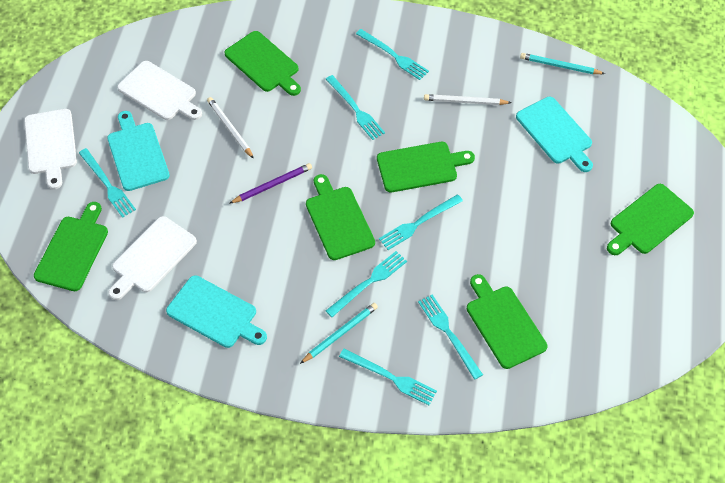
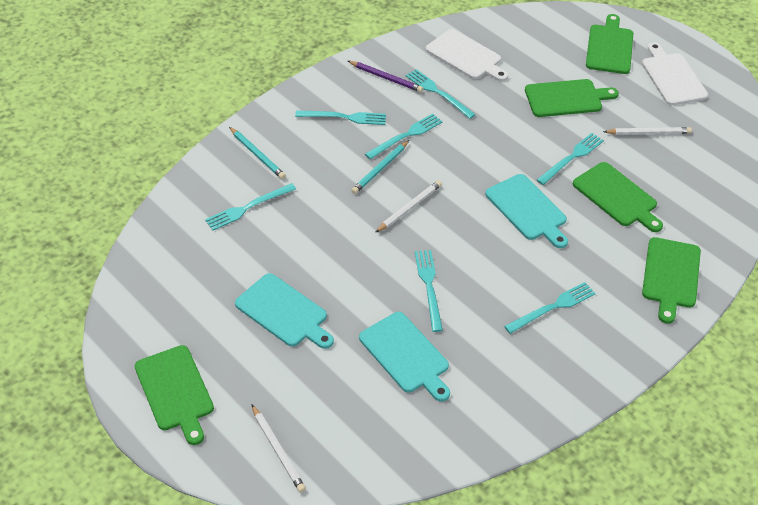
green cutting board: [34,202,108,291] [224,31,301,96] [306,174,375,260] [377,142,475,193] [467,274,547,369] [607,184,694,255] = 6 -> [135,345,214,445] [525,79,619,117] [573,162,663,232] [586,14,634,74] [642,237,701,324] = 5
white cutting board: [24,109,77,189] [108,216,197,300] [117,61,202,120] = 3 -> [426,29,508,81] [642,42,708,105] = 2
white pencil: [207,97,254,159] [424,94,511,105] = 2 -> [251,404,306,492] [375,180,442,233] [603,127,692,135] = 3

